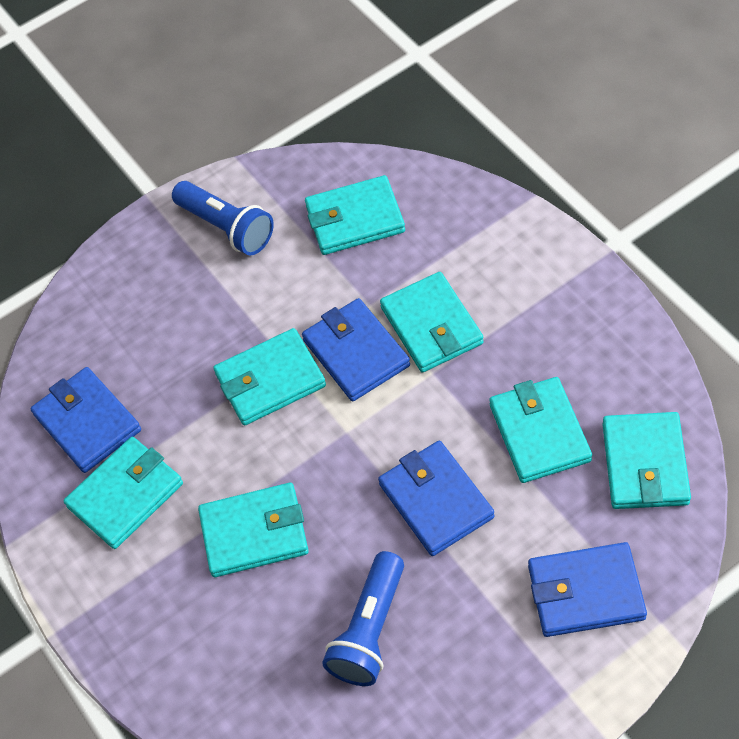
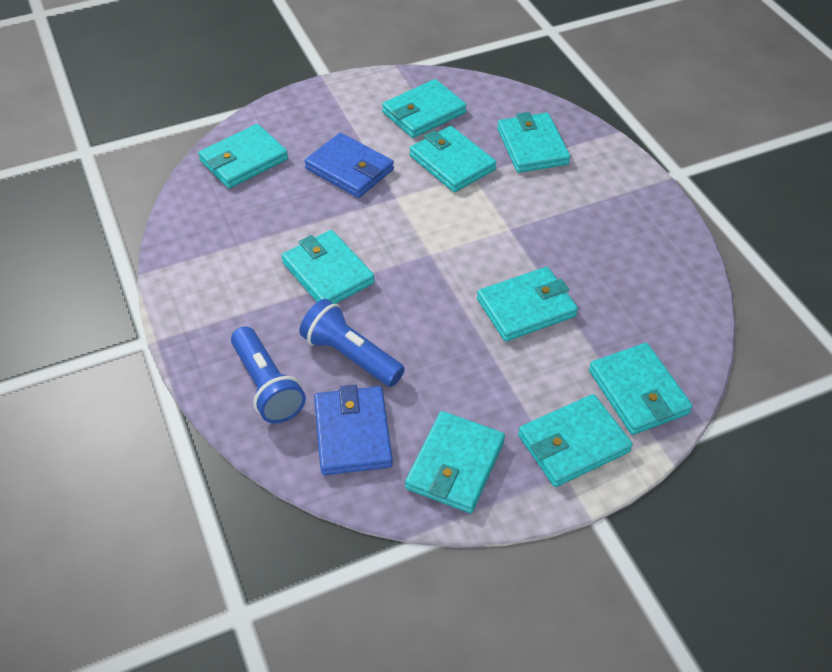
blue wallet: [31,367,141,473] [302,298,410,401] [378,441,494,556] [528,542,647,637] = 4 -> [304,133,394,198] [314,385,393,475] = 2
turquoise wallet: [64,437,183,549] [198,483,309,577] [213,328,326,425] [305,175,405,255] [380,272,484,372] [489,377,592,483] [602,412,691,509] = 7 -> [198,124,288,188] [281,230,375,304] [382,79,467,138] [405,411,505,513] [410,126,496,192] [477,267,578,341] [497,112,570,173] [518,394,633,487] [589,343,693,435] = 9

